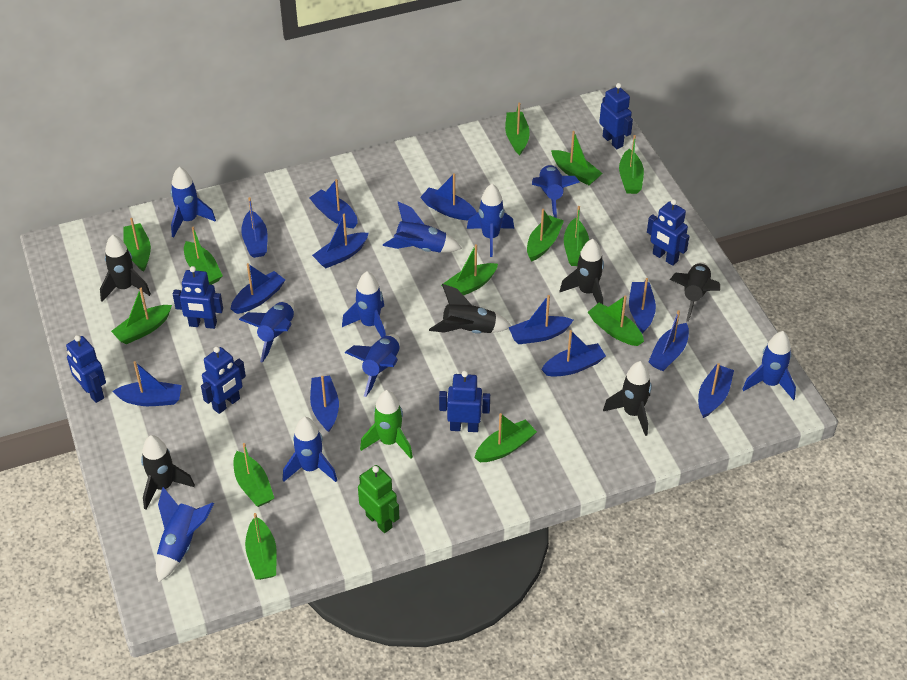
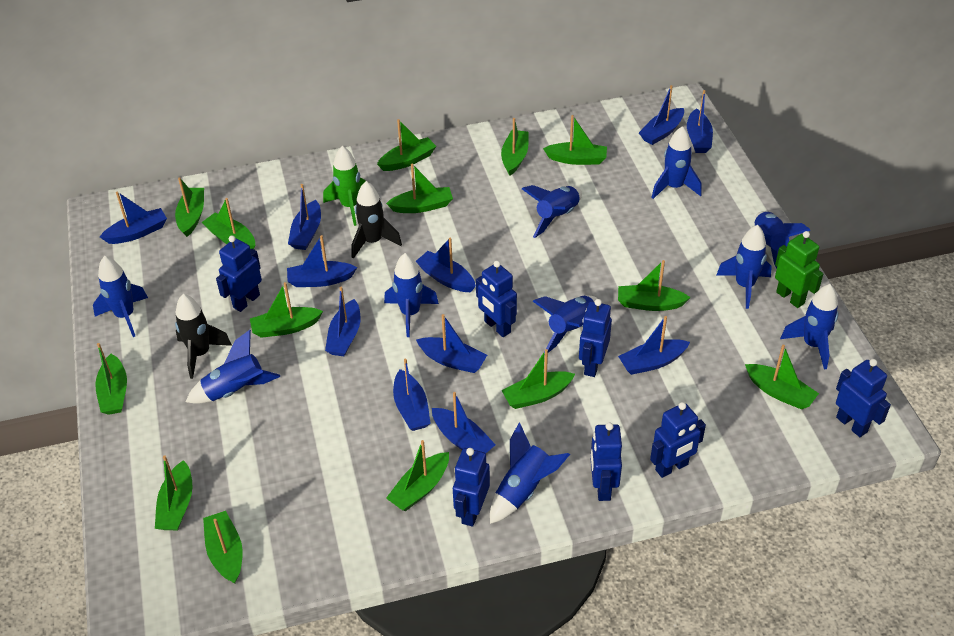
black rocket: [100,234,151,302] [141,435,195,510] [429,284,511,334] [560,239,604,304] [603,361,652,436] [670,262,720,322] = 6 -> [175,294,232,379] [352,181,402,259] = 2
blue boat: [112,361,182,406] [231,263,285,314] [241,197,268,258] [309,179,357,229] [310,376,339,432] [312,214,369,268] [420,173,477,220] [509,295,573,344] [542,330,606,377] [629,278,656,333] [648,310,689,371] [698,363,734,418] = 12 -> [100,191,167,244] [287,235,357,287] [288,184,321,250] [325,286,360,356] [393,359,431,431] [416,237,476,292] [416,314,487,373] [432,392,496,453] [618,316,690,375] [639,85,684,145] [687,90,713,153] = 11
blue robot: [66,335,106,403] [173,266,223,329] [201,346,246,414] [439,371,490,432] [599,83,633,149] [647,199,690,266] = 6 -> [216,236,262,312] [453,448,490,527] [476,261,517,337] [579,299,612,377] [590,422,622,501] [650,402,706,478] [836,359,891,437] = 7
green boat: [111,288,172,344] [123,218,151,272] [184,227,223,285] [233,443,274,507] [245,513,277,580] [441,244,498,295] [474,413,537,462] [505,103,530,155] [527,209,564,262] [551,131,603,185] [564,206,589,266] [588,295,644,346] [619,135,644,194] = 13 -> [95,343,127,415] [155,455,192,530] [175,177,204,237] [202,198,255,249] [203,511,243,584] [250,282,323,338] [377,119,436,171] [386,163,453,213] [386,440,449,511] [501,118,529,176] [501,349,575,409] [543,115,607,165] [618,260,691,311] [745,344,819,409] = 14

